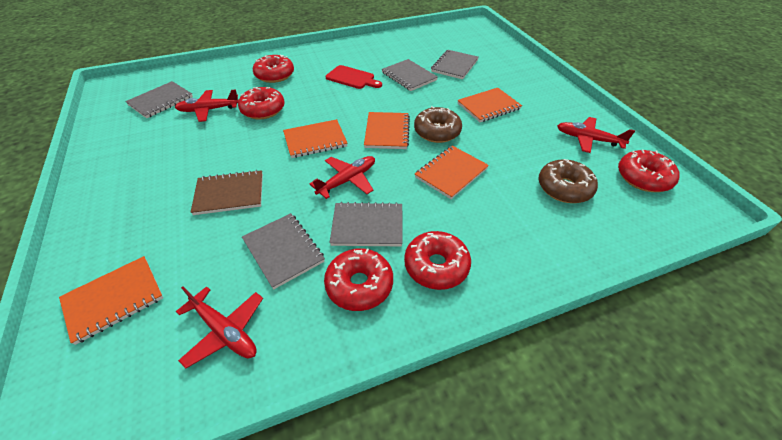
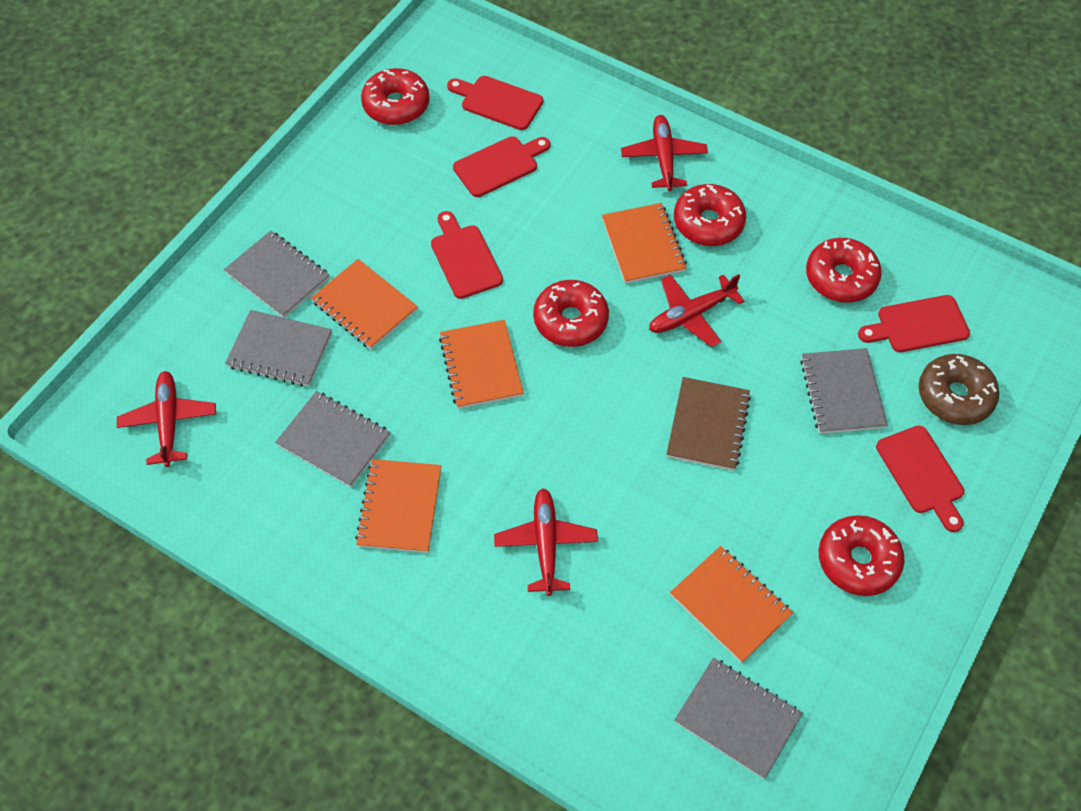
brown donut: [414,106,462,143] [539,159,598,203] = 2 -> [919,354,999,425] = 1
red cutting board: [326,65,382,89] = 1 -> [431,211,503,299] [447,76,543,130] [453,136,550,197] [858,295,970,352] [876,425,964,532] = 5

